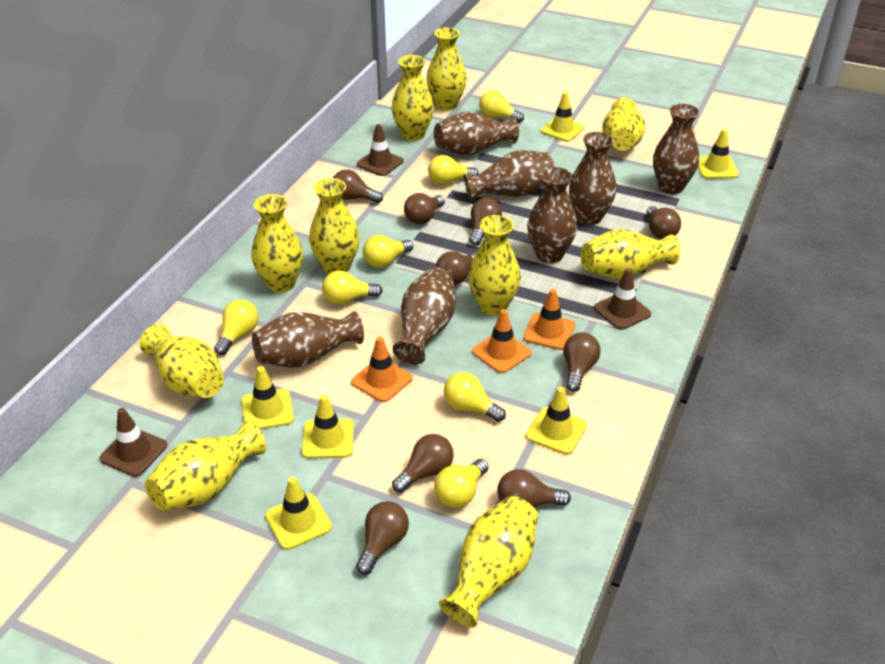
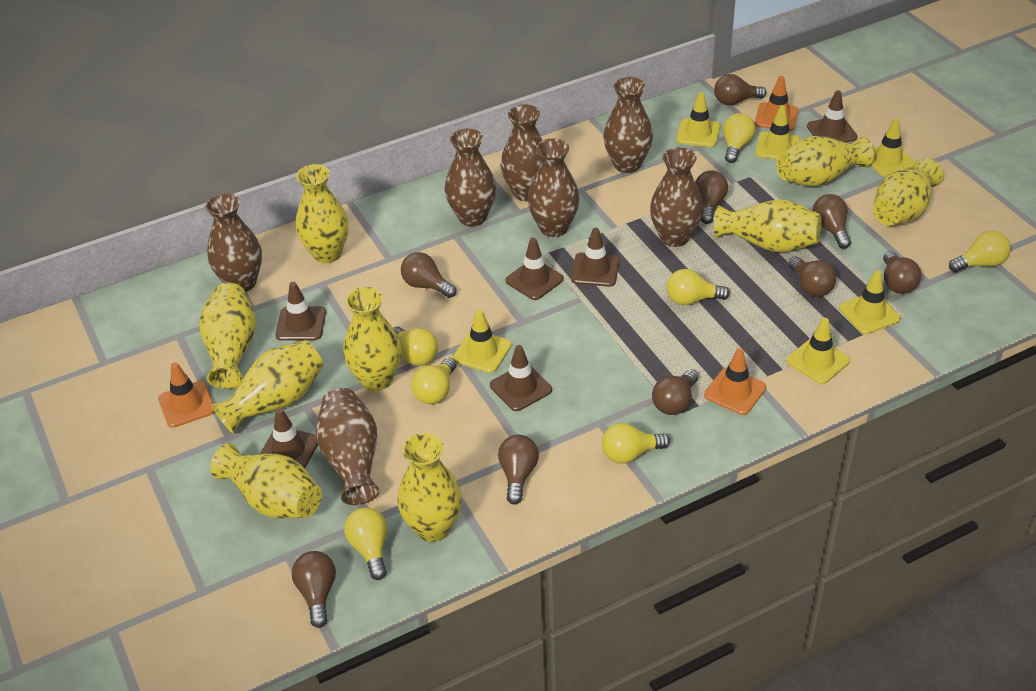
brown traffic cone: [100,408,167,477] [357,124,404,176] [594,268,651,330] = 3 -> [260,408,318,468] [276,282,326,341] [490,345,552,411] [505,238,564,300] [571,228,619,287] [807,90,858,143] = 6
yellow vase: [140,324,224,398] [145,421,266,511] [251,194,303,293] [309,178,360,274] [392,55,434,141] [426,27,467,111] [439,496,538,628] [468,215,521,315] [581,229,680,279] [602,97,645,151] = 10 -> [199,283,256,389] [210,443,322,519] [211,340,324,434] [296,164,348,263] [343,287,401,391] [397,433,462,542] [714,199,822,252] [776,136,874,186] [873,158,943,225] = 9

